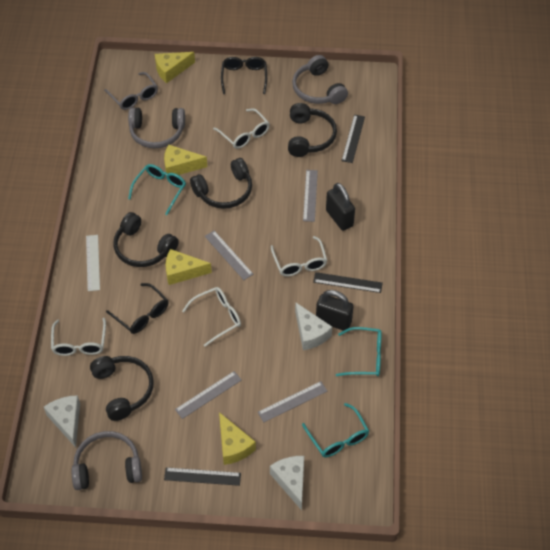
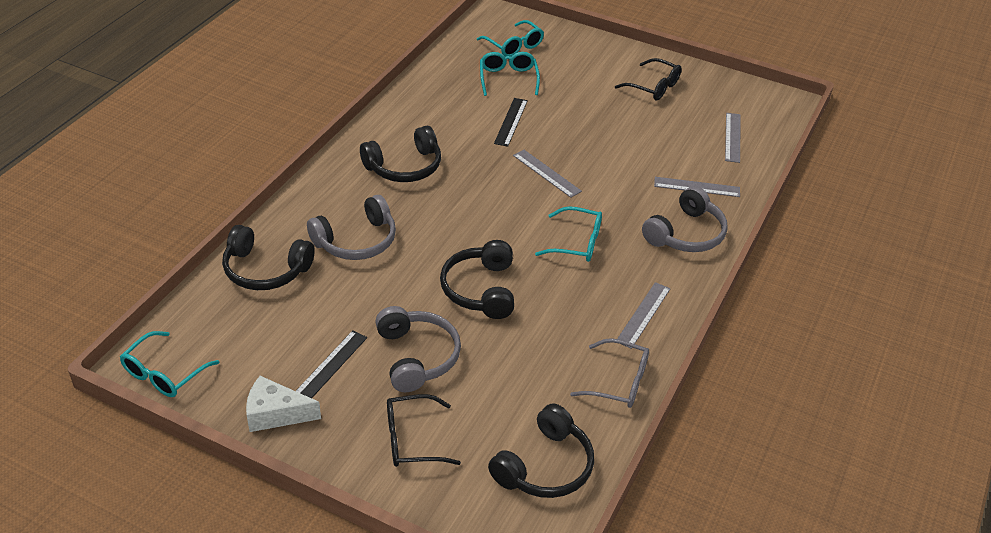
black padlock: [316,290,353,331] [326,183,355,231] = 2 -> none = 0
black ruler: [164,467,241,486] [313,272,383,293] [342,115,365,163] = 3 -> [296,330,367,398] [494,98,528,147] = 2
turquoise glasses: [128,164,186,215] [302,403,369,457] [336,327,382,376] = 3 -> [120,331,220,397] [477,20,544,57] [480,52,540,96] [535,206,602,262] = 4
white cheese: [44,395,80,448] [270,456,304,510] [295,302,332,350] = 3 -> [246,376,321,432] = 1
white glasses: [51,318,106,356] [182,287,241,347] [213,108,270,149] [271,236,327,277] = 4 -> none = 0
white ruler: [86,235,100,291] = 1 -> none = 0
yellow cheese: [155,52,195,83] [164,144,207,175] [166,249,212,285] [219,412,256,465] = 4 -> none = 0

